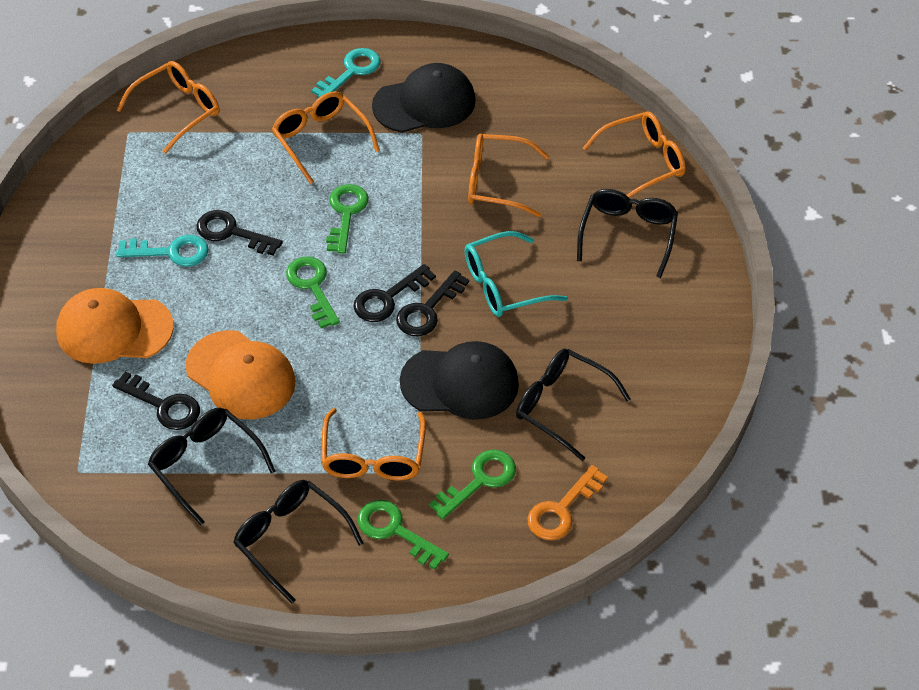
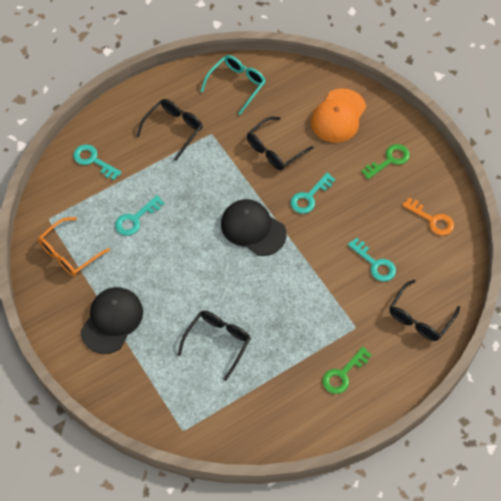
black key: [112,371,200,430] [196,210,283,255] [353,264,436,322] [396,270,469,336] = 4 -> none = 0
green key: [286,257,340,328] [326,184,369,254] [357,500,449,570] [429,450,516,519] = 4 -> [322,347,372,394] [361,144,410,179] = 2
orange cap: [56,288,174,364] [185,330,296,420] = 2 -> [311,88,366,143] = 1
orange glasses: [116,61,219,154] [272,91,380,184] [321,408,426,481] [468,133,549,217] [583,112,686,198] = 5 -> [38,217,110,276] = 1
turquoise key: [116,235,209,267] [311,48,381,98] = 2 -> [73,144,122,180] [115,195,164,236] [290,173,335,214] [348,237,396,282] = 4

